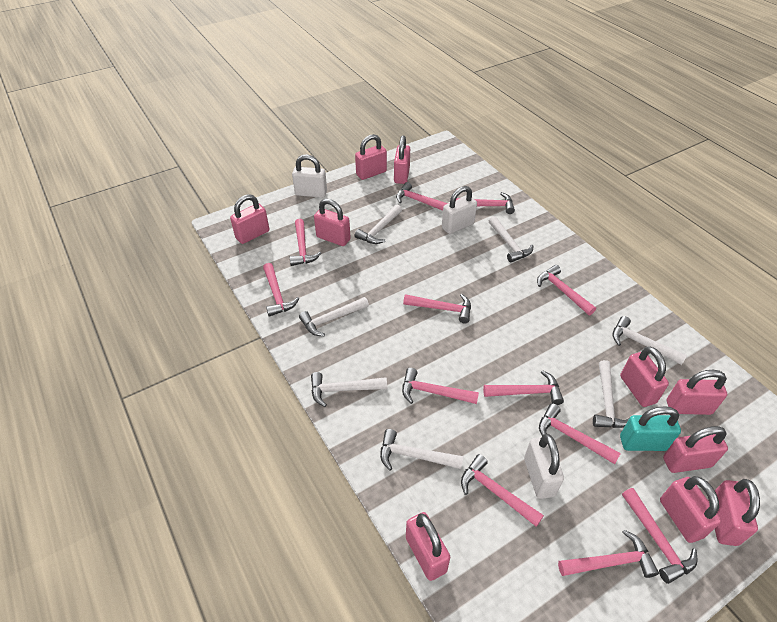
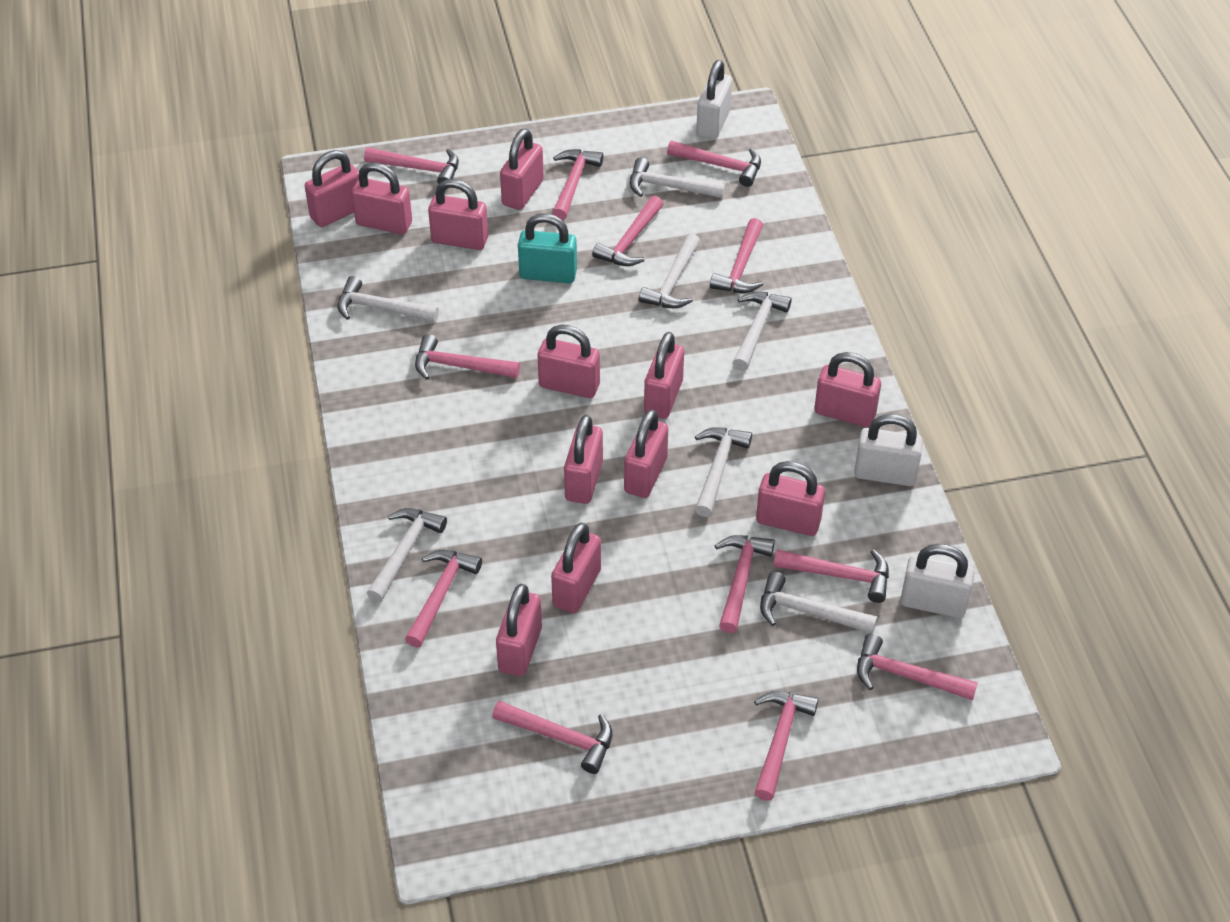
pink padlock: [230,194,269,244] [314,198,351,246] [355,134,387,180] [394,135,410,184] [406,512,450,581] [620,347,669,407] [660,476,721,543] [663,426,728,473] [667,370,727,415] [708,479,760,546] = 10 -> [305,150,359,227] [351,162,412,234] [428,179,488,250] [496,584,542,676] [500,128,544,210] [538,324,600,398] [551,522,601,613] [564,415,603,504] [624,409,668,498] [644,332,684,419] [756,461,825,536] [815,352,881,427] = 12

